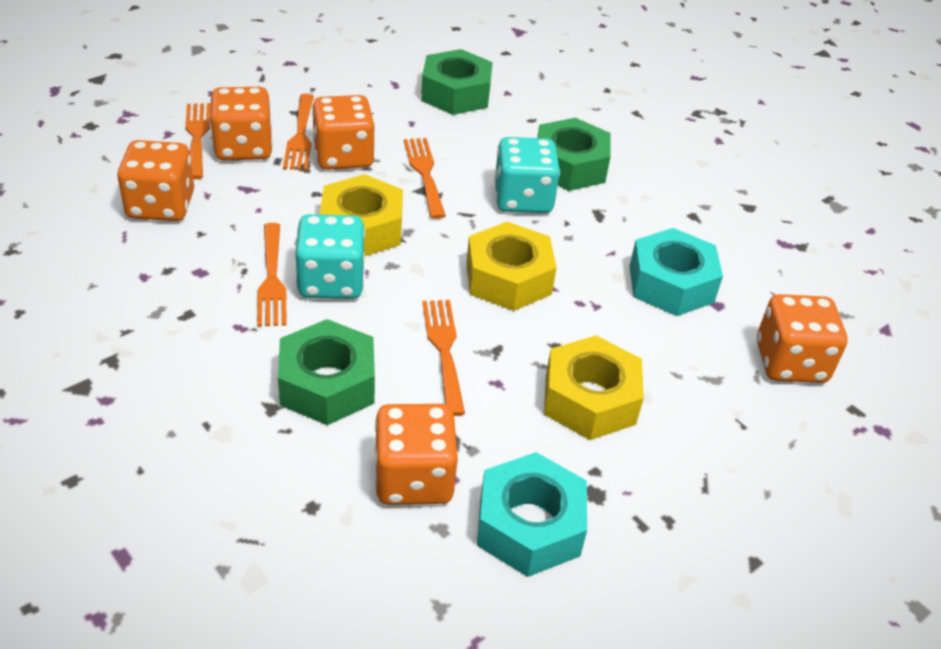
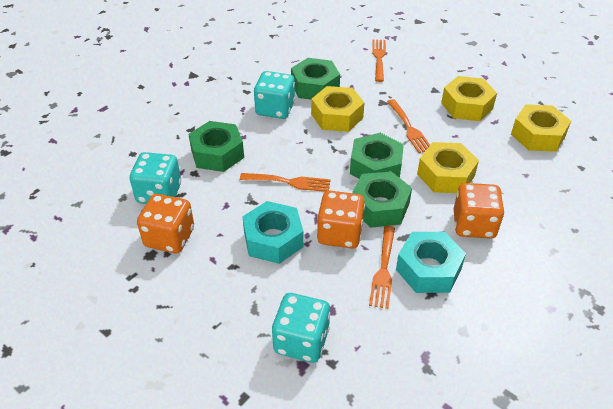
green nut: [278,319,375,425] [421,49,493,115] [537,118,611,191] = 3 -> [189,121,244,172] [291,58,340,100] [350,133,404,179] [352,171,412,228] = 4
orange dice: [117,140,194,221] [210,87,273,160] [312,95,375,170] [374,404,458,505] [757,294,848,383] = 5 -> [137,194,194,253] [317,191,365,249] [454,183,504,239] = 3
orange fork: [185,103,211,179] [257,223,287,327] [283,94,314,170] [404,138,446,219] [422,300,465,416] = 5 -> [240,173,331,192] [369,226,395,309] [372,39,386,82] [387,99,430,153] = 4
turquoise dice: [295,214,365,299] [494,137,560,213] = 2 -> [130,152,181,204] [254,71,295,119] [272,293,330,363] = 3
yellow nut: [320,174,403,256] [466,222,557,311] [544,335,644,440] = 3 -> [311,86,365,132] [417,142,479,193] [441,76,497,121] [511,104,571,152] = 4

